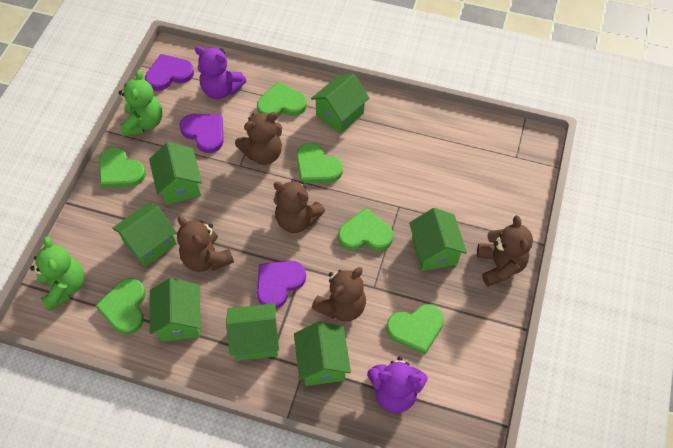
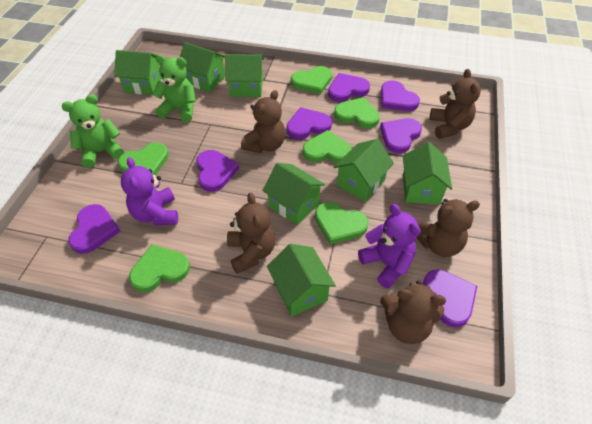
purple heart: [145,54,194,91] [179,114,224,153] [257,261,306,309] = 3 -> [68,204,121,254] [196,150,239,192] [286,107,332,140] [328,73,370,102] [380,118,422,153] [381,80,420,111] [423,269,477,327] = 7

